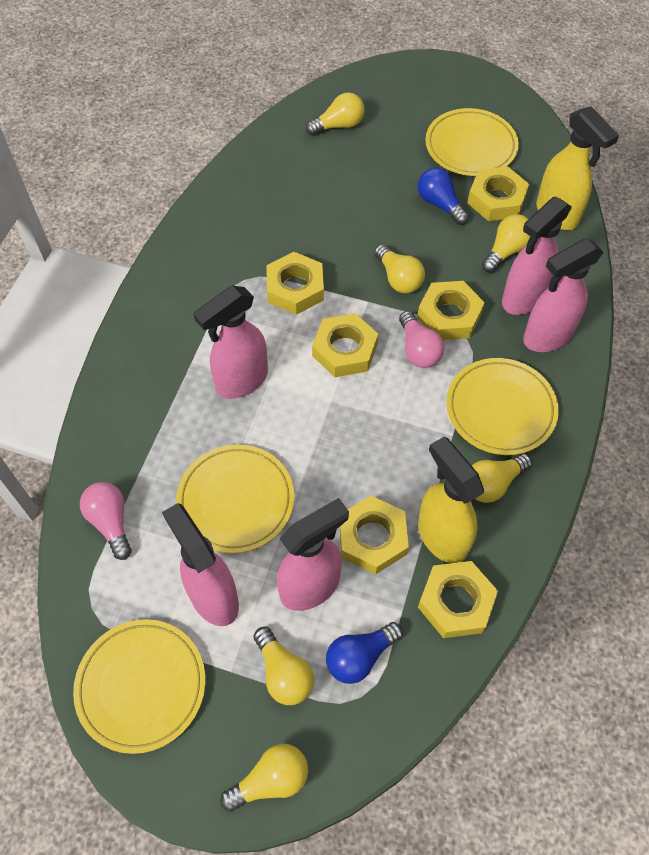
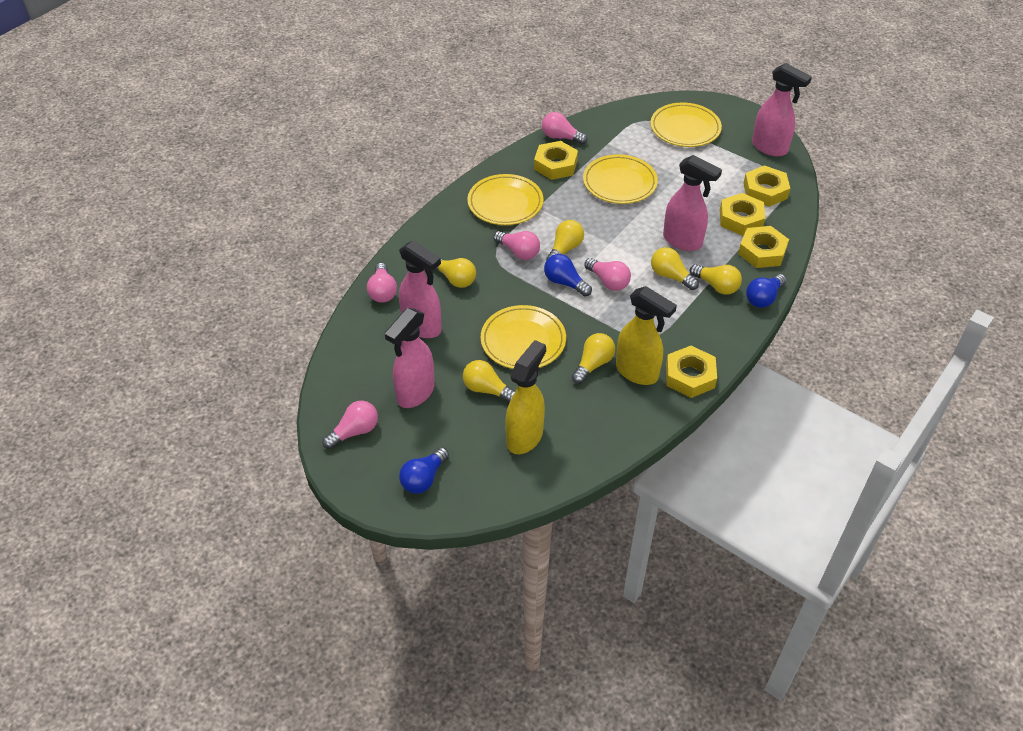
blue light bulb: [326,622,403,684] [418,168,469,225] = 2 -> [399,447,449,494] [544,254,592,296] [746,274,787,308] = 3
pink light bulb: [80,482,132,560] [399,311,444,368] = 2 -> [322,401,378,449] [367,263,397,303] [494,231,540,260] [542,112,588,144] [584,258,631,291] = 5
pink spray bottle: [162,503,239,626] [193,286,268,399] [277,498,349,611] [502,196,572,315] [523,238,604,352] = 5 -> [385,308,435,408] [399,240,442,338] [663,155,722,251] [752,63,812,157] = 4
yellow nut: [266,252,324,315] [312,313,378,377] [340,496,409,574] [417,281,485,340] [418,561,498,638] [467,167,529,221] = 6 -> [534,141,578,180] [666,346,717,398] [720,193,765,236] [738,226,789,268] [743,165,790,207] = 5

